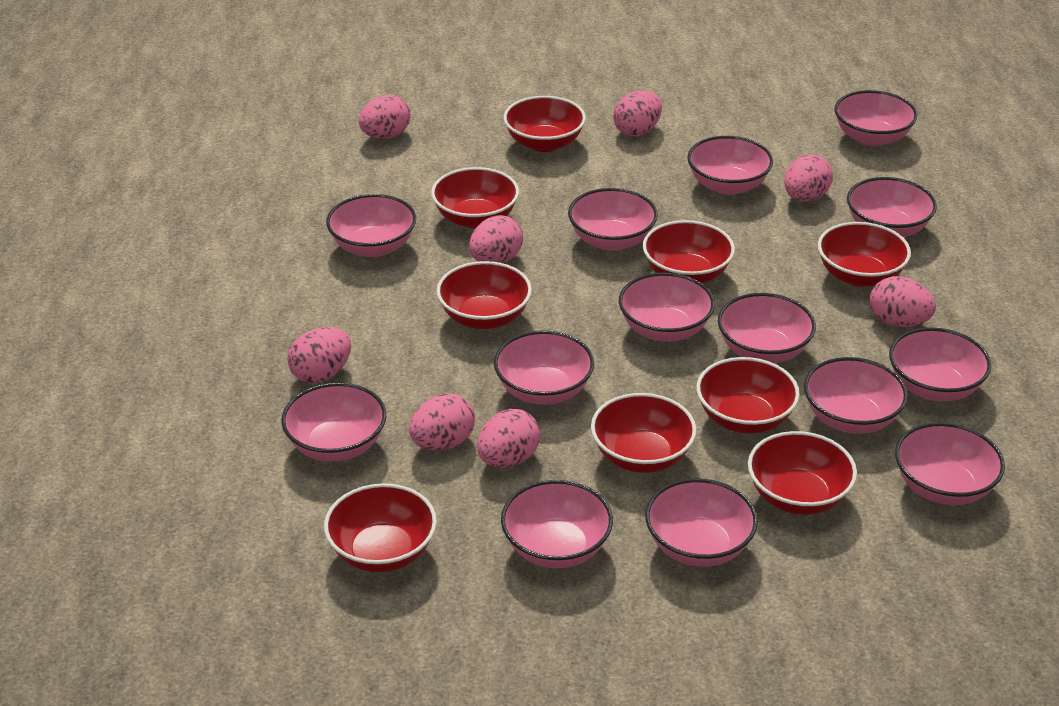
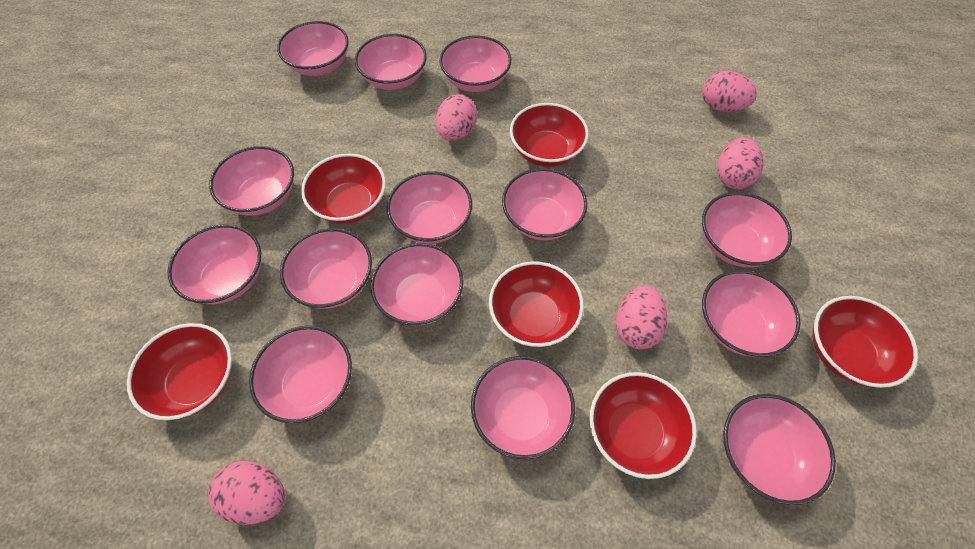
pink egg: [288,327,351,383] [359,95,411,139] [409,393,475,450] [469,215,523,263] [477,409,540,468] [613,90,662,136] [784,154,833,202] [870,276,936,327] = 8 -> [208,461,285,525] [436,94,477,141] [616,286,667,349] [702,71,757,112] [717,137,764,189] = 5
red bowl: [324,483,437,572] [431,167,519,228] [437,261,532,329] [504,96,586,152] [591,393,697,473] [643,220,735,283] [696,357,800,434] [748,431,857,515] [818,222,911,287] = 9 -> [127,323,232,420] [301,154,386,224] [489,261,584,347] [510,103,589,167] [590,372,697,479] [812,296,918,388] = 6

